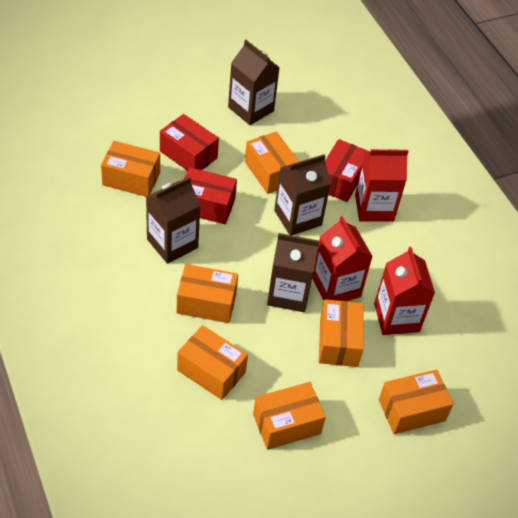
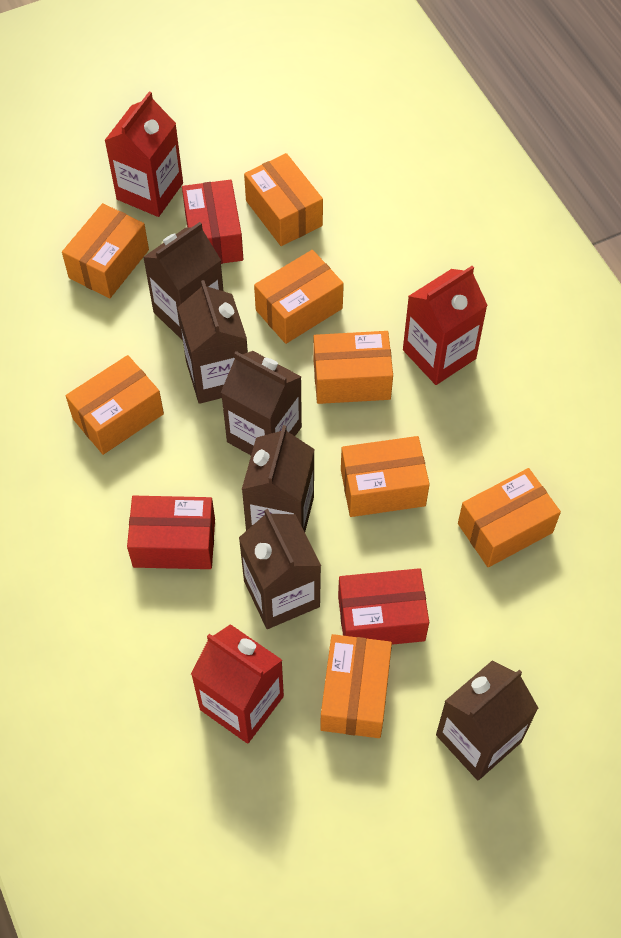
brown carton: [146,177,201,264] [228,40,280,125] [267,233,319,312] [274,154,331,235] = 4 -> [143,222,223,341] [178,280,248,404] [221,351,302,455] [239,509,321,629] [241,425,315,532] [436,660,539,780] = 6
orange box: [101,141,160,197] [176,264,238,323] [177,325,248,400] [245,131,299,194] [253,382,326,450] [319,299,364,367] [379,370,454,434] = 7 -> [62,203,149,298] [66,355,164,455] [244,153,323,246] [254,250,344,344] [313,331,393,404] [320,634,392,738] [341,436,430,517] [458,468,561,567] = 8

